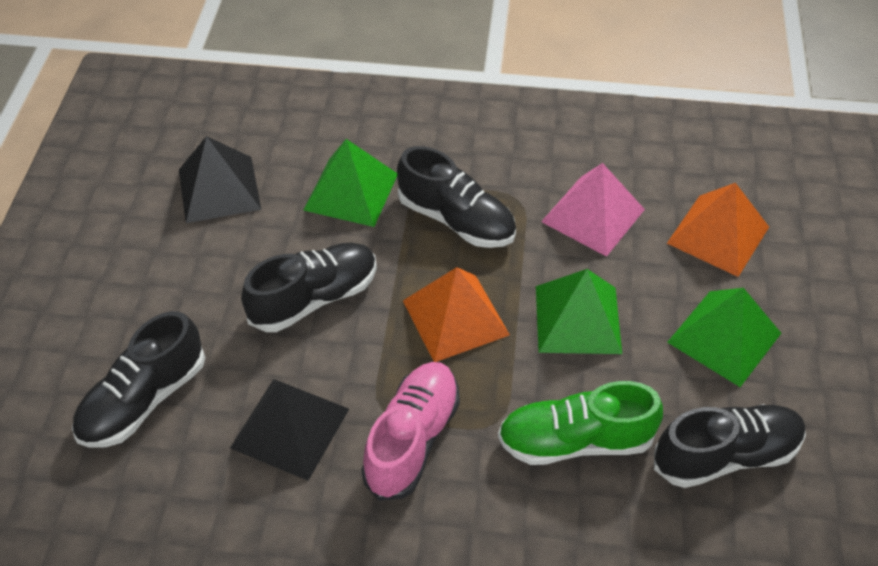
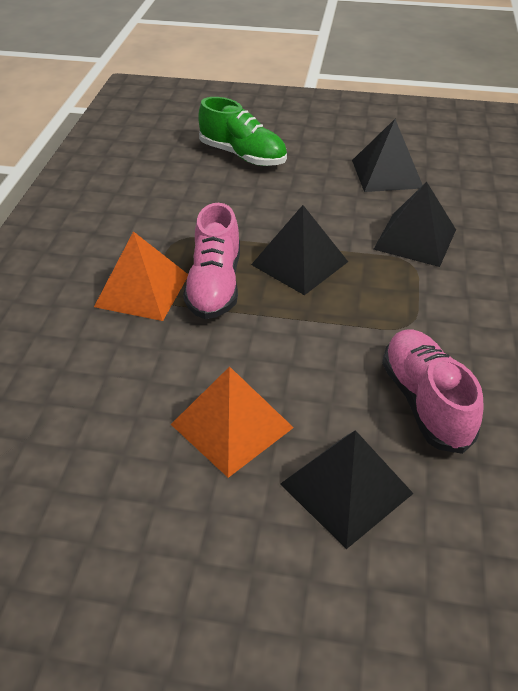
black pyramid: [179,136,261,223] [230,379,349,481] = 2 -> [251,205,348,295] [280,430,414,549] [352,119,422,192] [374,182,456,267] = 4
black shoe: [72,311,205,448] [241,243,377,332] [397,146,516,248] [654,404,806,488] = 4 -> none = 0
green pyramid: [304,139,397,227] [536,269,622,354] [667,288,781,387] = 3 -> none = 0
pink pyramid: [541,163,645,257] = 1 -> none = 0
pink shoe: [361,362,460,501] = 1 -> [183,203,240,319] [382,330,483,454] = 2

